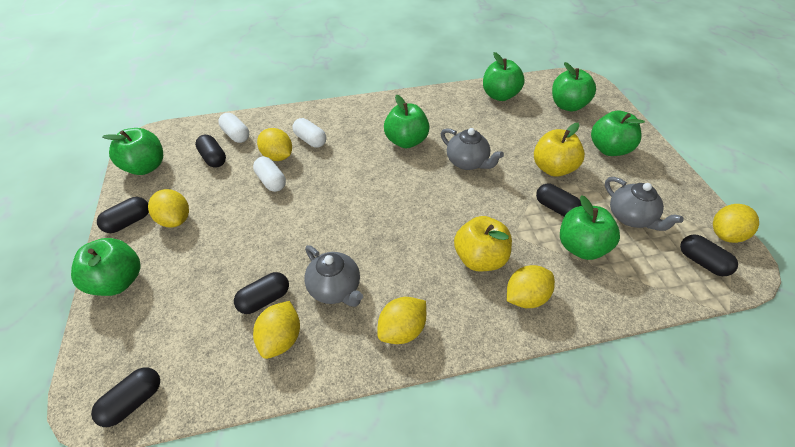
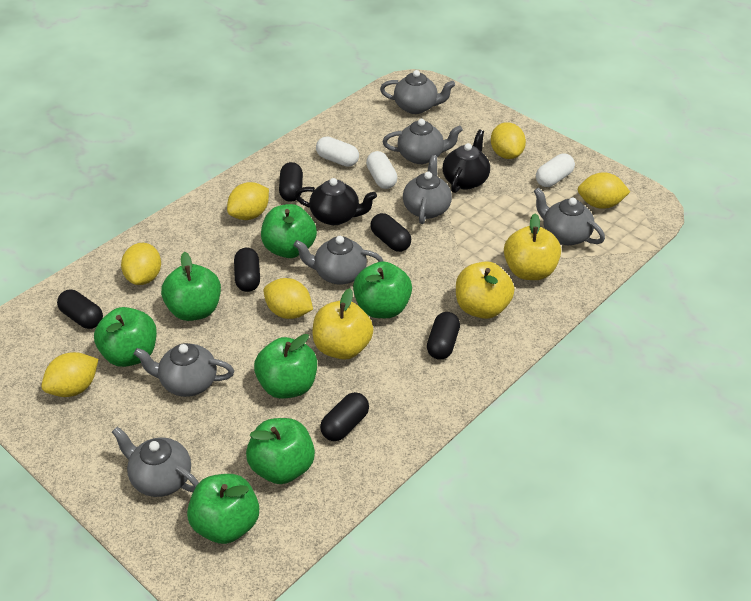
black teapot: none = 0 -> [295,178,377,225] [443,129,490,193] = 2
grey teapot: [304,245,363,307] [441,128,504,170] [605,177,684,231] = 3 -> [112,427,199,497] [134,343,234,397] [294,236,383,284] [380,70,455,114] [383,119,463,164] [403,155,452,224] [534,187,605,245] = 7
yellow apple: [454,216,512,271] [534,123,585,177] = 2 -> [313,288,373,360] [456,261,514,319] [504,213,561,280] = 3

